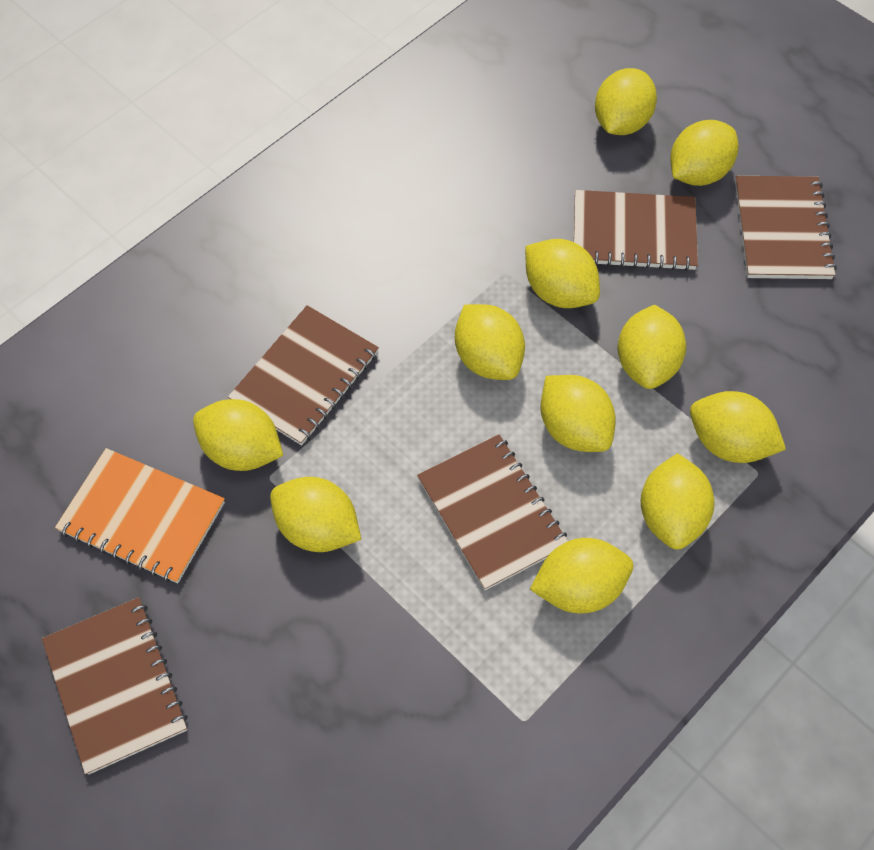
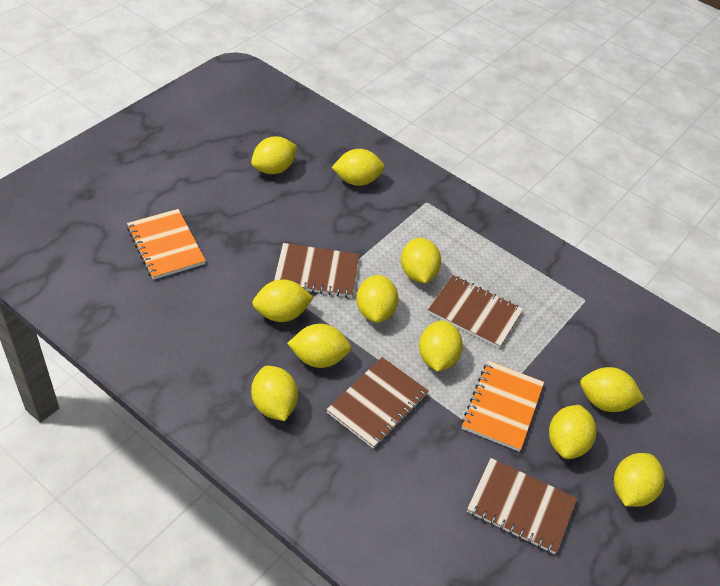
brown notebook: [42,597,188,775] [228,305,379,446] [417,434,568,591] [574,190,698,271] [735,176,837,279] = 5 -> [274,243,359,298] [326,357,429,449] [428,275,523,348] [467,458,577,554] = 4
orange notebook: [55,448,225,583] = 1 -> [127,209,206,280] [461,361,544,452] = 2

